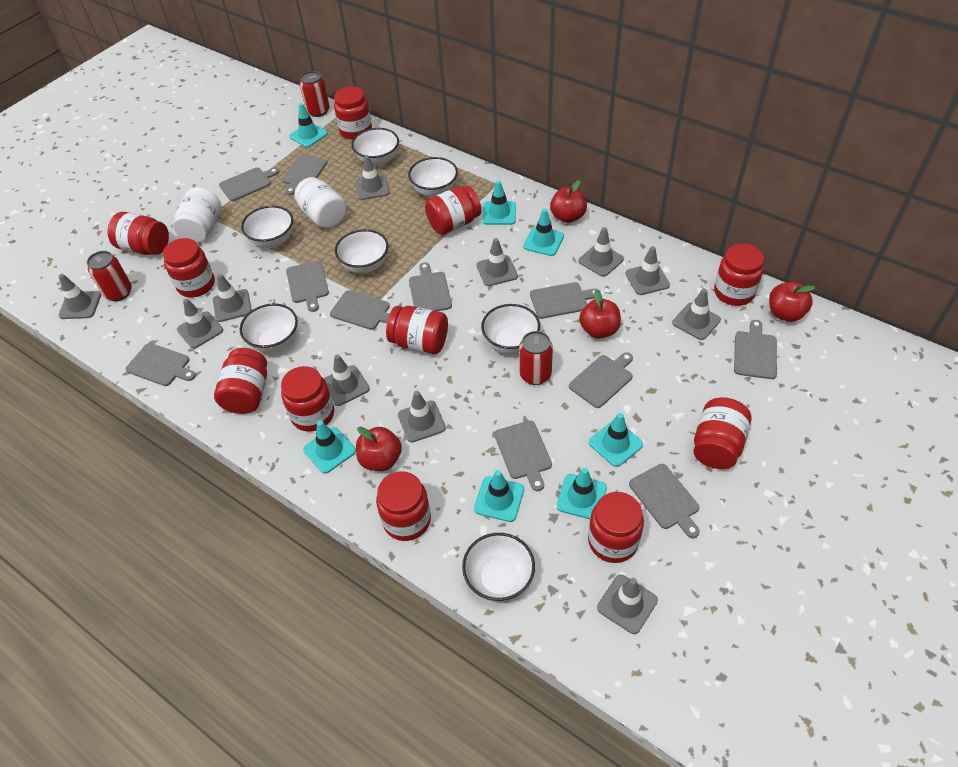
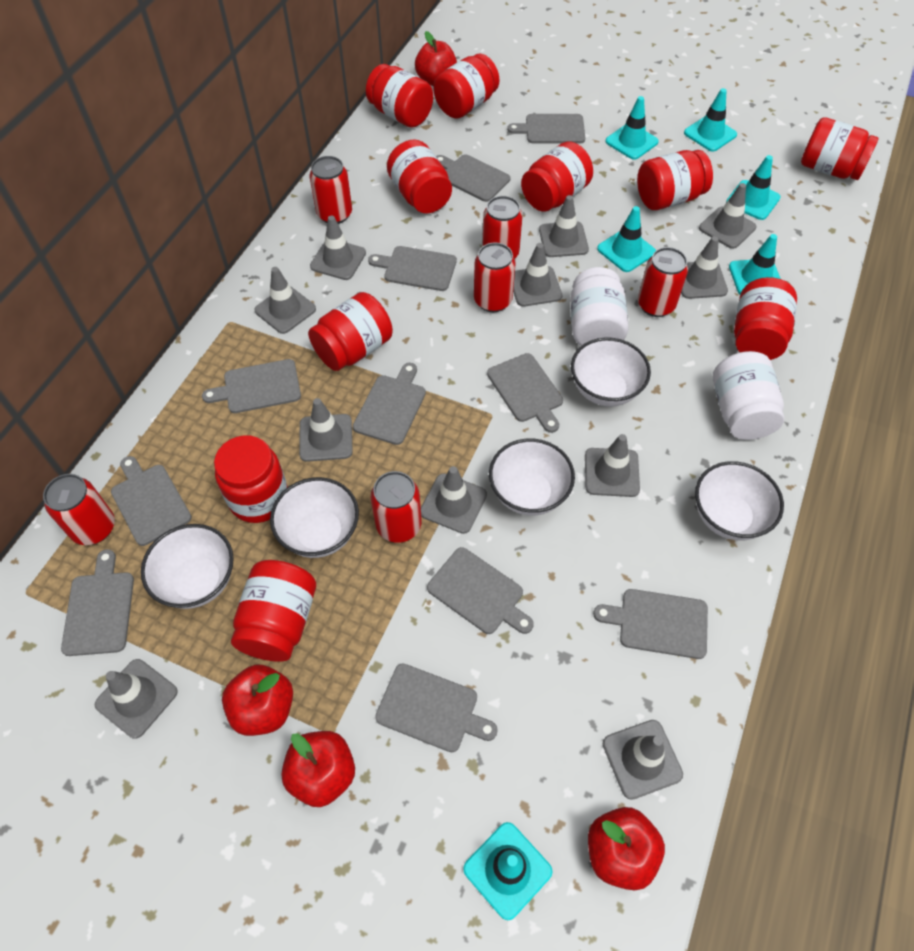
red can: [87,251,132,301] [300,71,329,117] [519,331,553,385] = 3 -> [43,474,115,545] [310,156,352,224] [371,471,422,543] [474,242,516,312] [482,196,522,259] [638,247,688,317] = 6
red jar: [108,212,169,255] [163,238,215,297] [214,348,267,414] [281,366,334,432] [334,86,372,140] [376,471,431,541] [386,306,448,354] [425,185,481,235] [588,492,644,563] [693,397,751,469] [714,244,764,306] = 11 -> [214,435,288,523] [231,560,316,662] [308,292,393,371] [366,64,433,128] [387,140,452,214] [433,54,499,119] [521,141,593,212] [637,150,713,210] [734,277,797,360] [801,117,879,180] = 10
turquoise traffic cone: [289,103,328,147] [303,420,356,473] [474,470,524,522] [482,180,516,225] [523,208,564,256] [557,468,607,519] [589,413,643,467] = 7 -> [463,822,552,920] [597,206,656,272] [605,96,659,160] [684,88,737,152] [726,155,780,220] [729,234,781,294] = 6
white bowl: [239,303,298,353] [241,206,293,248] [335,229,388,274] [351,128,399,166] [408,157,458,197] [462,533,535,602] [481,304,540,354] = 7 -> [141,524,234,609] [270,477,359,558] [489,438,575,516] [571,337,651,407] [695,461,784,540] = 5

